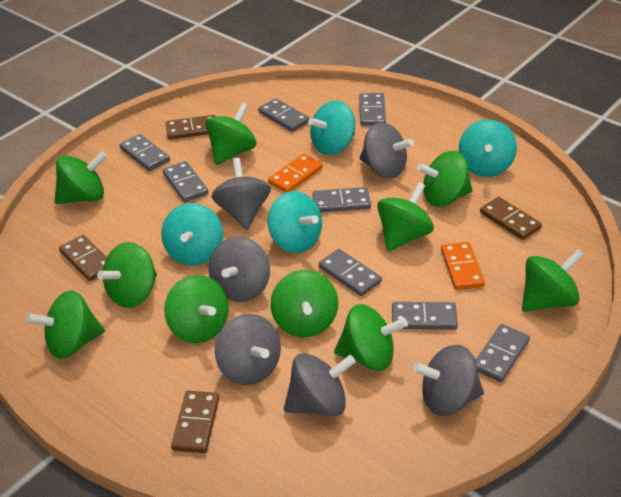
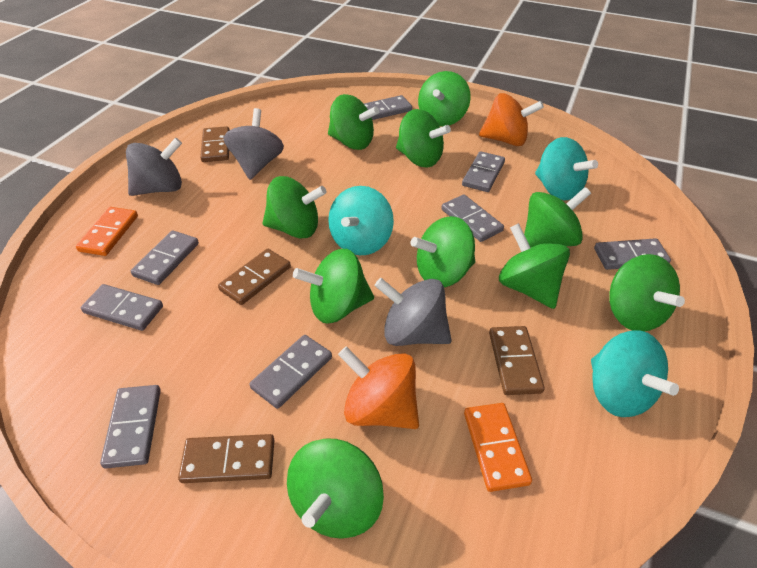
grey spinning top: [208,237,270,302] [211,158,271,230] [215,314,281,385] [284,353,356,416] [360,122,414,178] [413,345,484,416] = 6 -> [126,138,182,196] [224,108,284,180] [374,278,452,346] = 3
orange spinning top: none = 0 -> [338,346,419,429] [479,93,544,146] = 2
turquoise spinning top: [161,203,223,266] [268,191,322,253] [308,100,355,155] [459,119,517,177] = 4 -> [328,186,394,255] [535,137,598,200] [591,331,679,417] = 3

